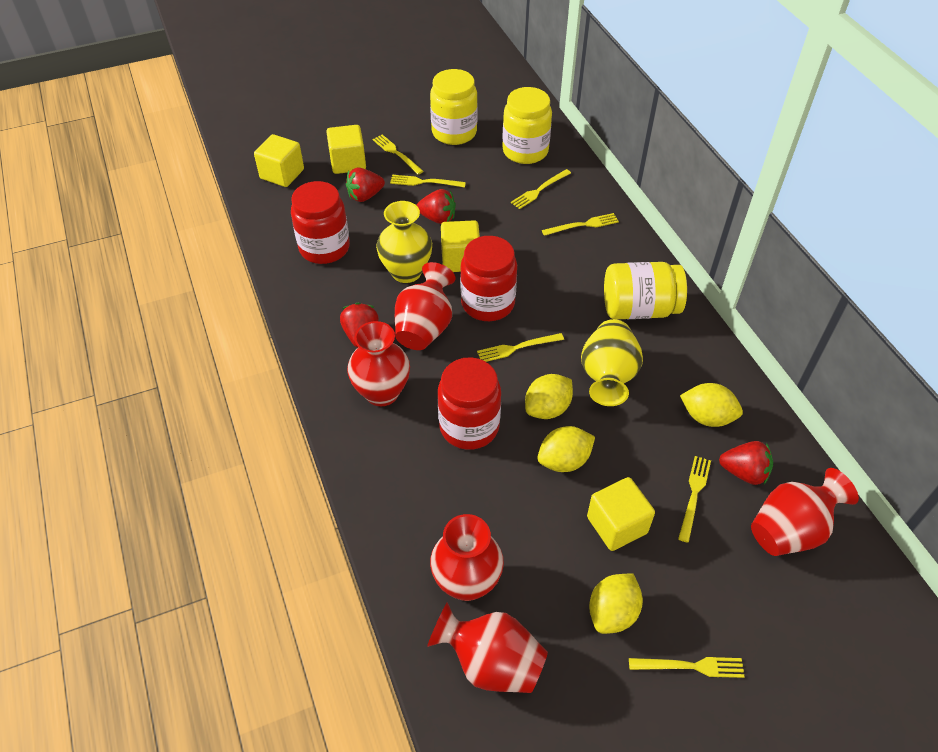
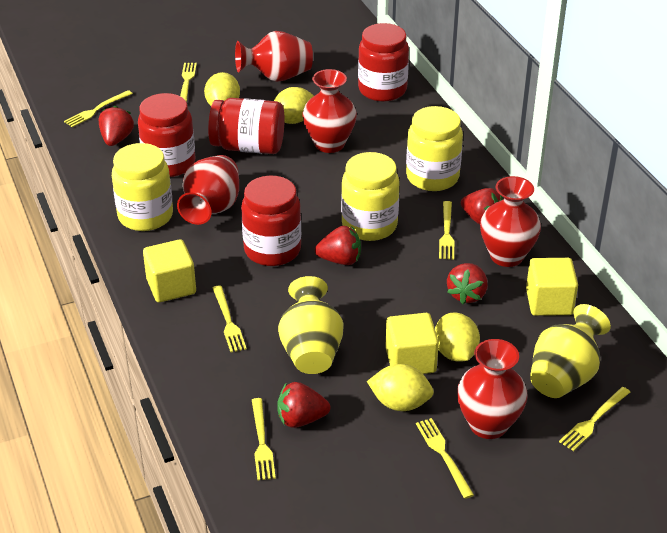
red jar: [291,181,350,264] [438,357,501,450] [460,236,517,321] = 3 -> [138,93,196,177] [208,98,285,154] [241,176,301,266] [358,23,409,102] = 4
red strawberry: [340,303,379,348] [346,167,385,202] [416,189,456,224] [719,441,773,485] = 4 -> [99,106,134,146] [277,382,330,428] [315,226,361,265] [447,263,488,304] [461,188,503,224] = 5
yellow cube: [254,134,304,187] [326,125,366,174] [441,220,480,272] [587,477,655,551] = 4 -> [143,239,196,302] [385,313,439,374] [526,258,578,316] = 3

